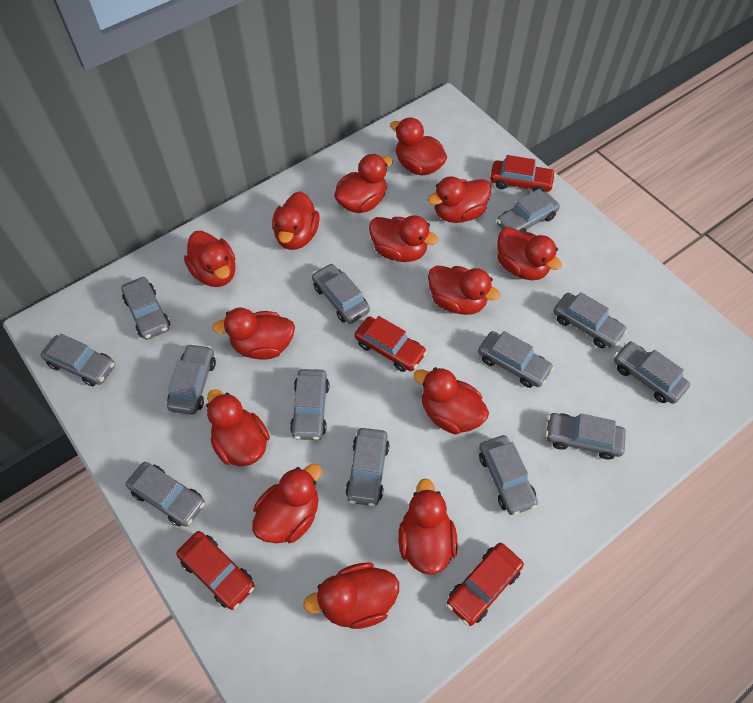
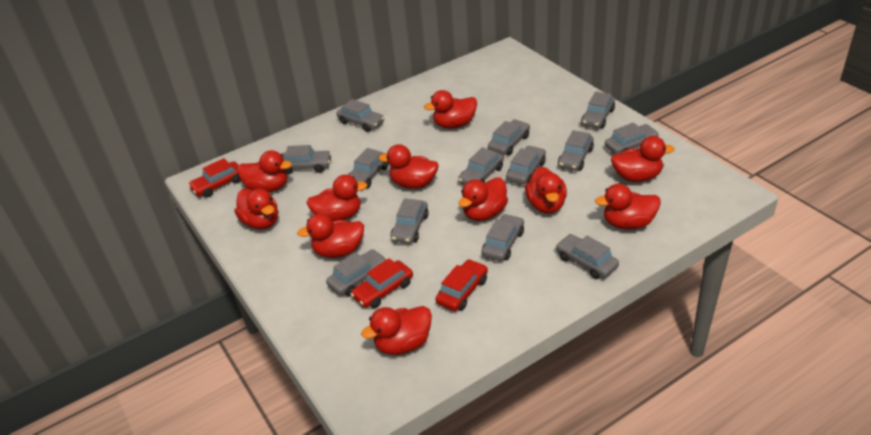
red car: [176,531,255,610] [354,316,427,372] [447,543,524,626] [490,155,556,192] = 4 -> [188,158,241,198] [351,258,413,308] [435,259,488,311] = 3
red duck: [184,231,236,287] [206,389,270,466] [212,308,295,360] [252,464,322,543] [272,191,320,250] [303,563,399,629] [334,154,393,213] [369,215,439,262] [390,117,447,176] [398,479,458,575] [414,367,489,434] [428,176,492,223] [428,265,501,315] [497,227,562,280] = 14 -> [235,189,278,230] [237,150,292,192] [297,213,364,258] [306,175,367,221] [361,306,432,355] [378,144,439,189] [424,90,477,129] [459,177,508,221] [525,167,567,214] [595,184,661,229] [611,136,675,182] = 11

